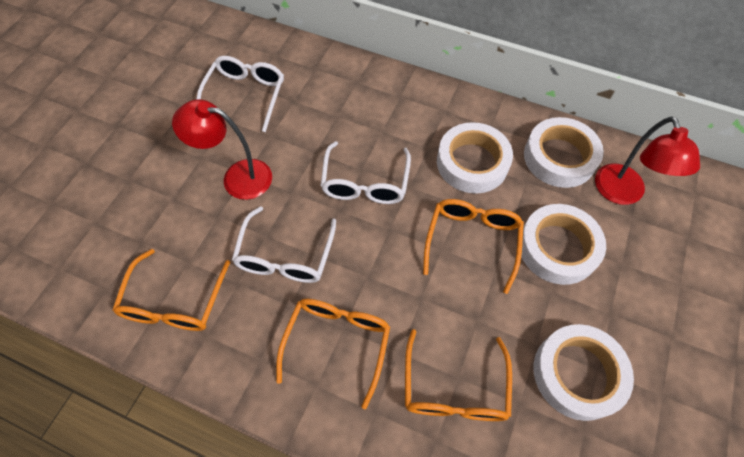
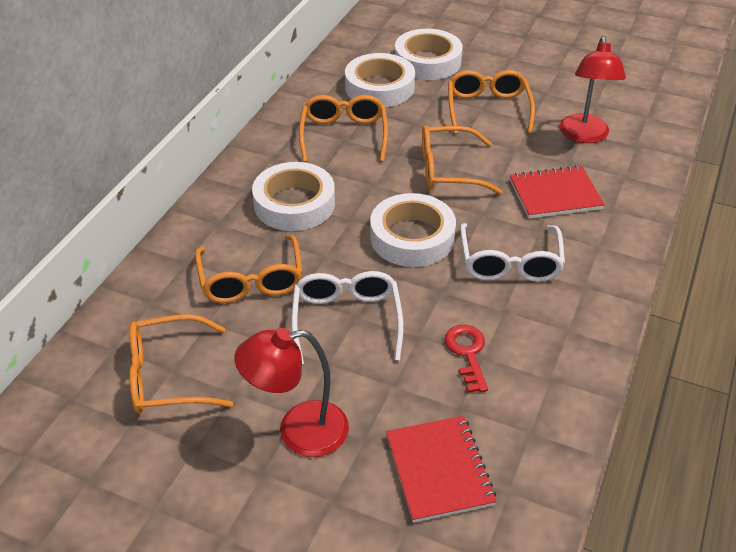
orange glasses: [113,249,230,331] [276,299,390,410] [405,329,512,421] [423,199,524,294] = 4 -> [129,314,233,414] [195,235,303,303] [299,95,388,162] [422,125,503,195] [448,70,535,134] = 5
red key: none = 0 -> [445,325,488,393] = 1
red notebook: none = 0 -> [386,416,497,523] [510,165,605,219] = 2
white glasses: [197,56,284,132] [232,206,336,283] [321,141,411,204] = 3 -> [291,271,403,364] [460,223,565,282] = 2

